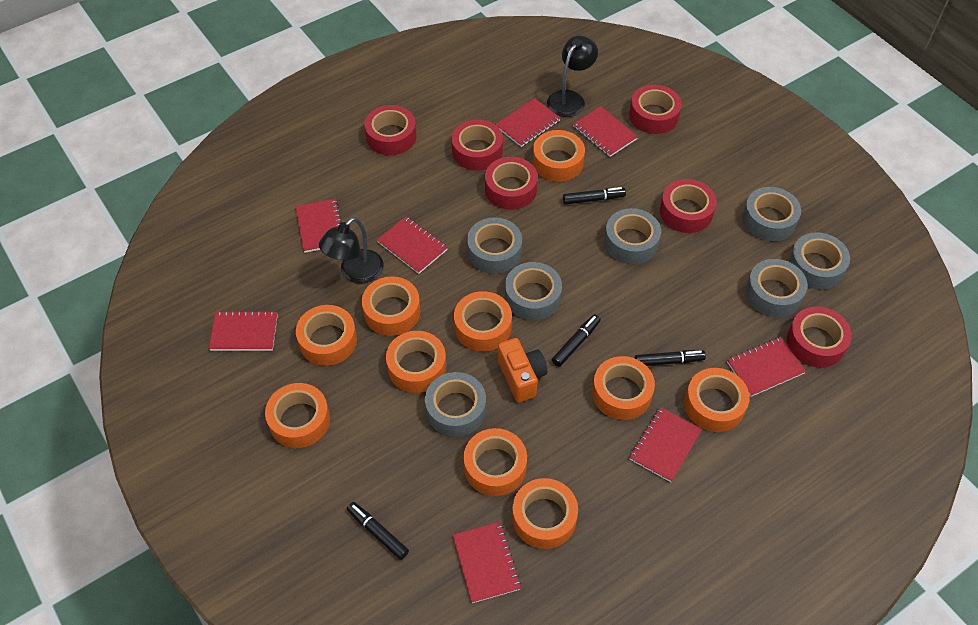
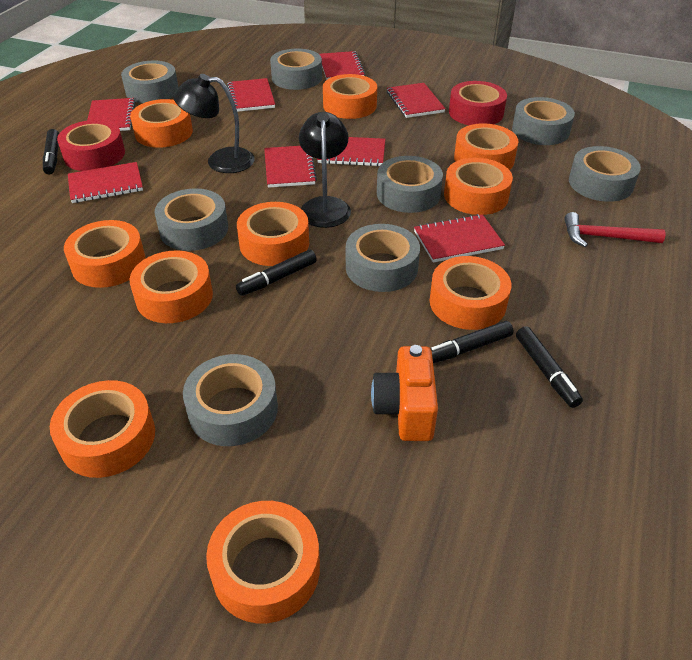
grey tape: [425,372,486,437] [467,217,522,274] [505,262,562,321] [604,208,661,264] [742,187,801,241] [745,259,807,317] [788,232,850,289] = 7 -> [121,61,179,103] [155,188,228,251] [183,354,278,446] [270,49,322,90] [346,224,420,292] [377,156,443,213] [512,97,575,145] [569,146,641,202] = 8
red hammer: none = 0 -> [564,212,666,247] = 1
red tape: [364,105,416,155] [452,120,503,171] [485,157,538,210] [629,85,682,134] [660,179,717,233] [787,307,852,368] = 6 -> [57,120,125,171] [449,81,507,125] = 2

